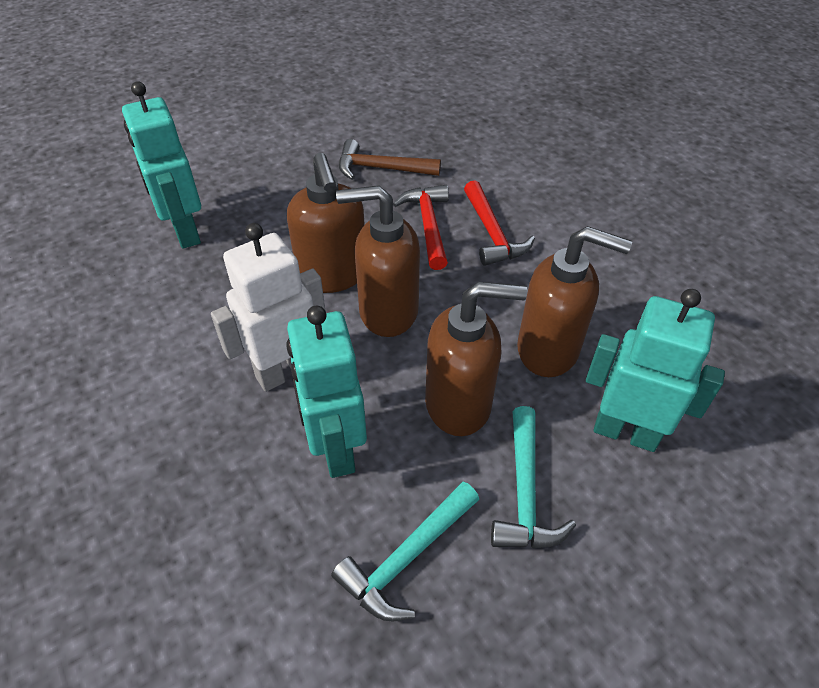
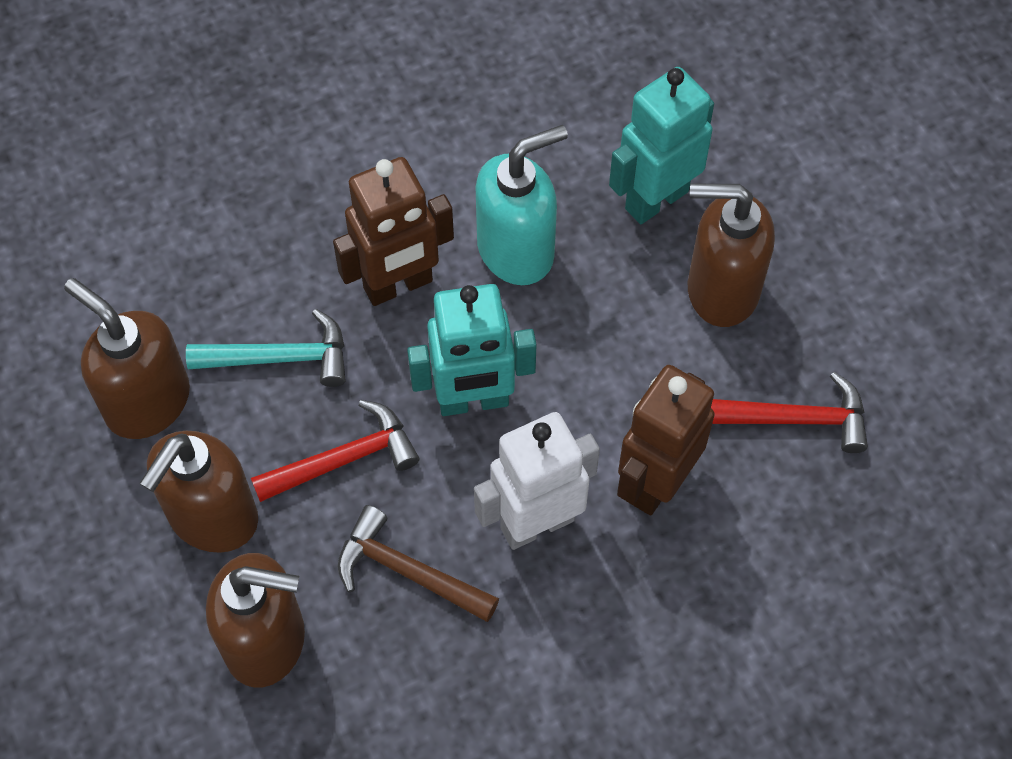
brown robot: none = 0 -> [333,157,454,306] [617,365,715,515] = 2
turquoise hammer: [331,482,479,622] [491,406,576,548] = 2 -> [186,309,345,387] = 1
turquoise robot: [122,81,201,249] [286,306,367,478] [586,289,725,452] = 3 -> [407,284,537,416] [609,67,714,224] = 2
turquoise soap dispenser: none = 0 -> [476,125,568,285] = 1

